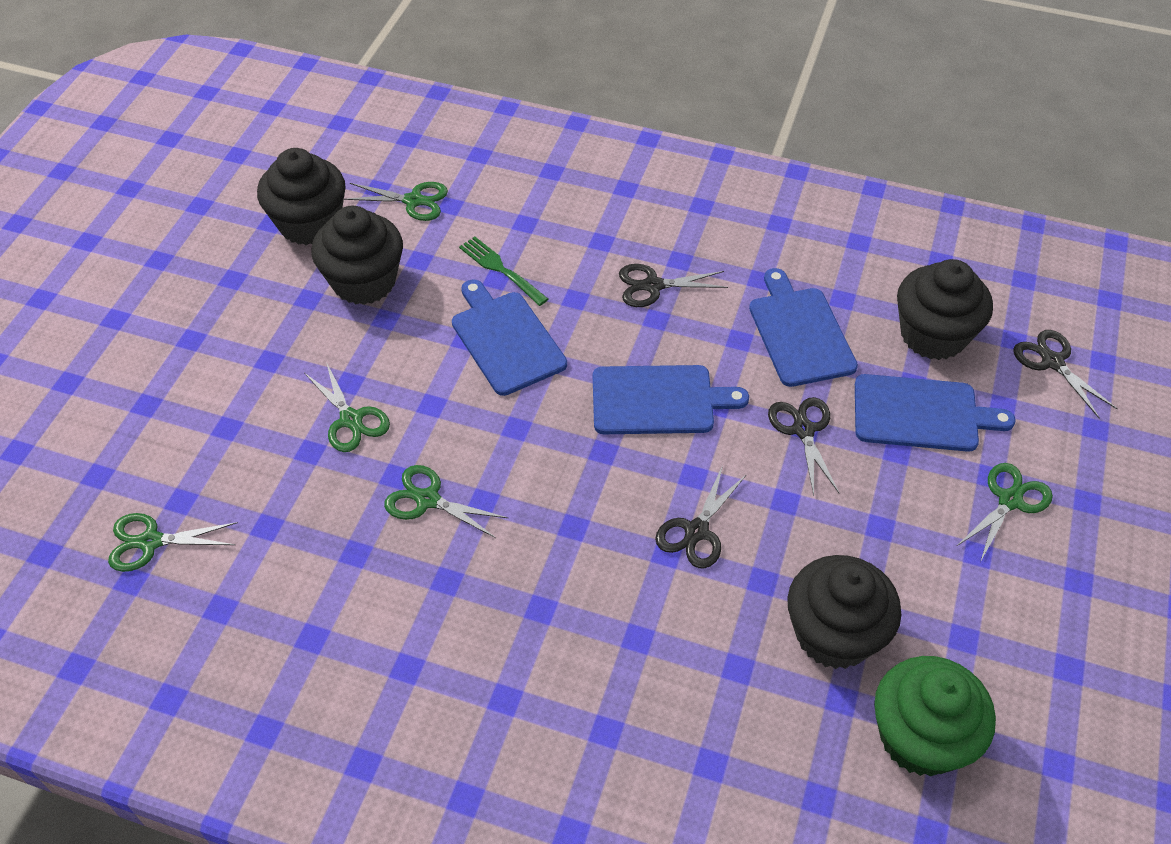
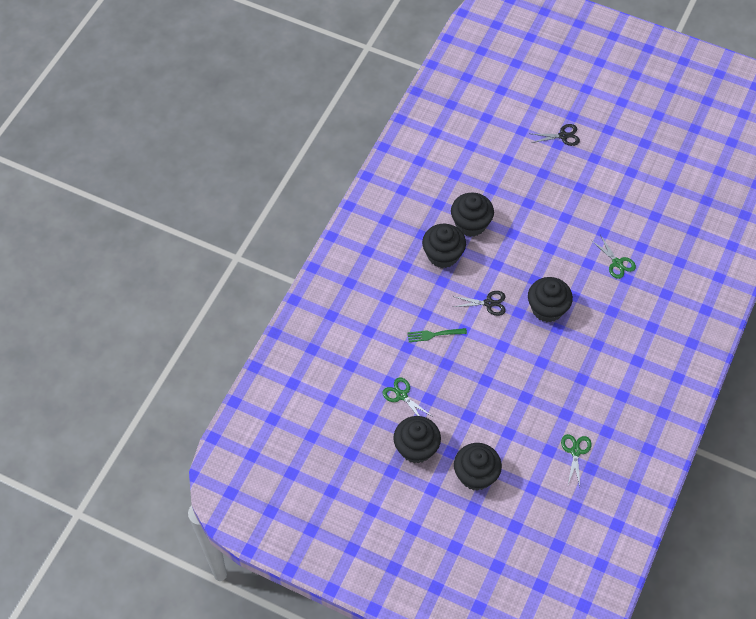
black cupcake: [257,148,346,245] [312,206,403,305] [787,555,901,669] [897,259,993,360] = 4 -> [393,416,441,464] [422,224,466,268] [451,193,494,237] [454,443,502,491] [528,277,573,322] = 5
black scissors: [619,264,728,307] [655,465,747,568] [768,397,839,496] [1013,330,1118,418] = 4 -> [453,291,506,316] [531,124,580,146] = 2
blue cutting board: [452,280,567,396] [593,365,749,434] [749,268,858,387] [855,374,1016,452] = 4 -> none = 0
green cupcake: [874,656,996,776] = 1 -> none = 0
green scissors: [108,513,238,572] [304,362,390,452] [344,182,448,221] [384,465,508,538] [957,463,1053,562] = 5 -> [383,377,432,416] [561,434,591,486] [591,235,636,279] = 3

